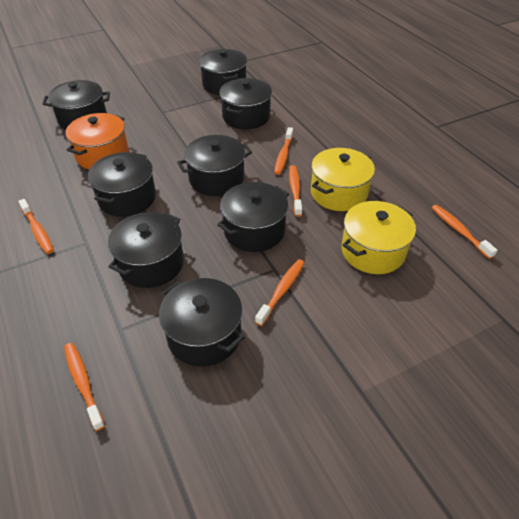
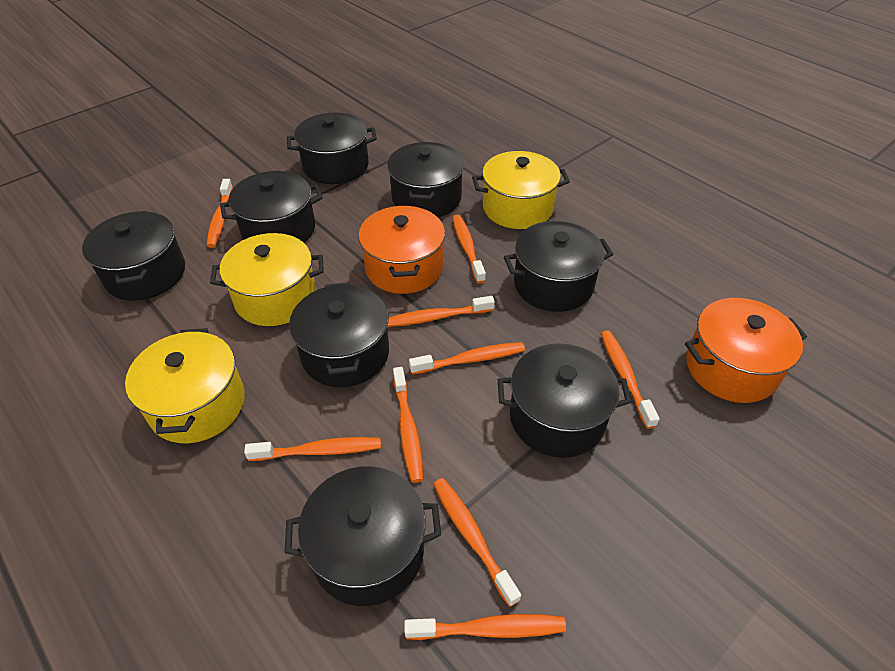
orange pot: [66,113,129,169] = 1 -> [358,205,445,294] [685,298,807,403] = 2
orange toothbrush: [18,199,54,254] [64,343,105,431] [255,259,304,326] [274,127,293,175] [289,165,302,217] [431,205,497,259] = 6 -> [207,179,233,248] [244,437,381,461] [387,296,495,327] [393,367,424,483] [404,614,566,640] [409,342,525,374] [433,478,521,607] [452,215,486,284] [601,330,660,429] = 9
yellow pot: [311,148,375,211] [341,201,416,274] = 2 -> [125,328,245,443] [210,233,324,326] [472,151,570,229] = 3

